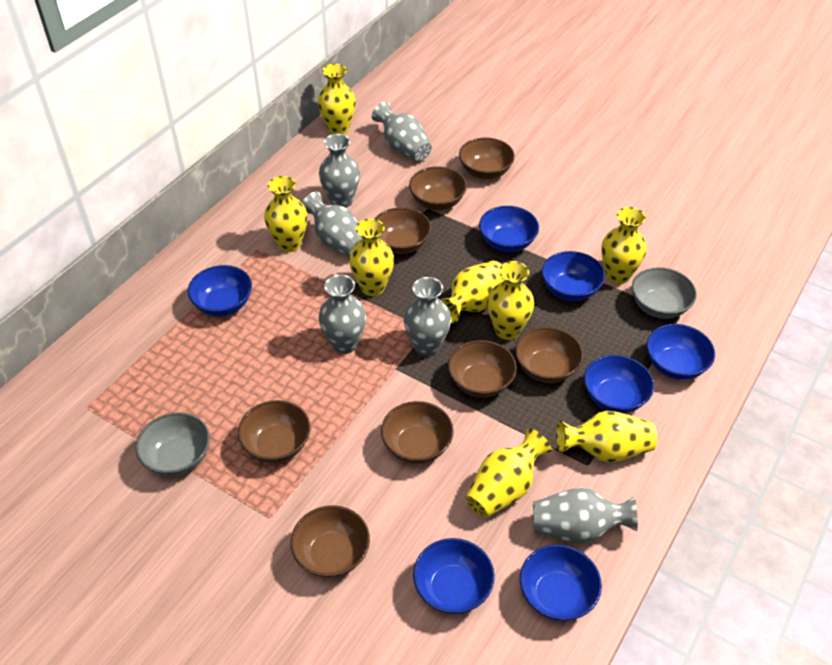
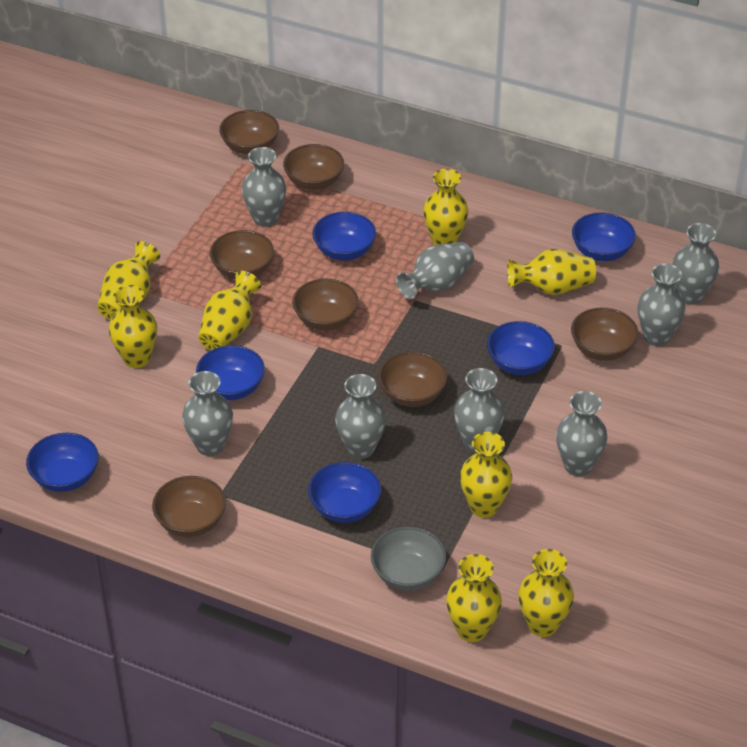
blue bowl: [188,265,252,316] [413,538,495,614] [479,206,539,252] [520,544,602,621] [542,251,605,301] [584,355,654,413] [647,324,715,380] = 7 -> [26,433,99,492] [196,345,265,400] [308,462,382,523] [312,212,376,260] [487,321,555,375] [572,212,636,261] = 6
brown bowl: [238,400,310,463] [291,505,370,578] [375,207,431,254] [381,401,454,464] [409,166,467,210] [448,340,517,398] [459,137,515,179] [515,327,583,383] = 8 -> [152,476,226,537] [210,230,274,279] [219,110,279,154] [283,144,344,190] [292,279,359,330] [378,352,447,407] [571,308,639,361] = 7
grey bowl: [135,412,210,476] [632,267,697,319] = 2 -> [371,527,446,591] = 1
grey vase: [302,191,362,257] [319,134,360,208] [319,275,366,354] [372,102,432,161] [404,277,451,356] [533,488,638,544] = 6 -> [182,371,233,456] [242,147,286,227] [335,374,386,459] [396,242,474,299] [454,368,505,453] [556,391,607,476] [638,263,686,346] [672,223,719,305] = 8

